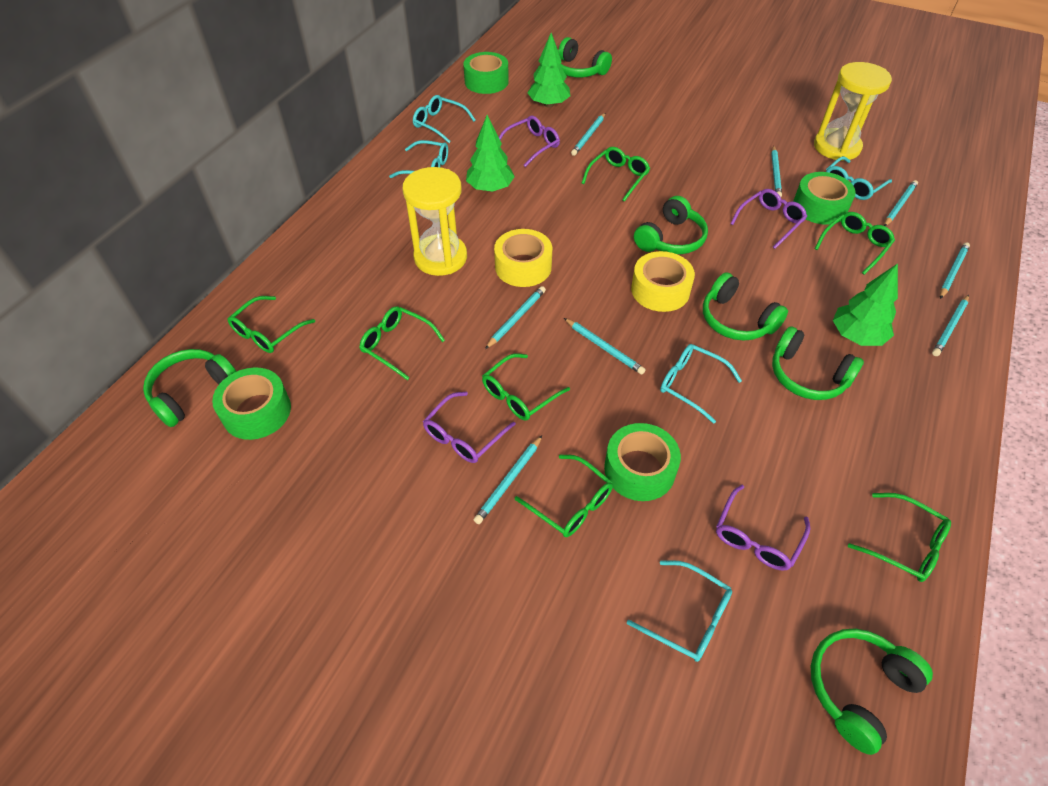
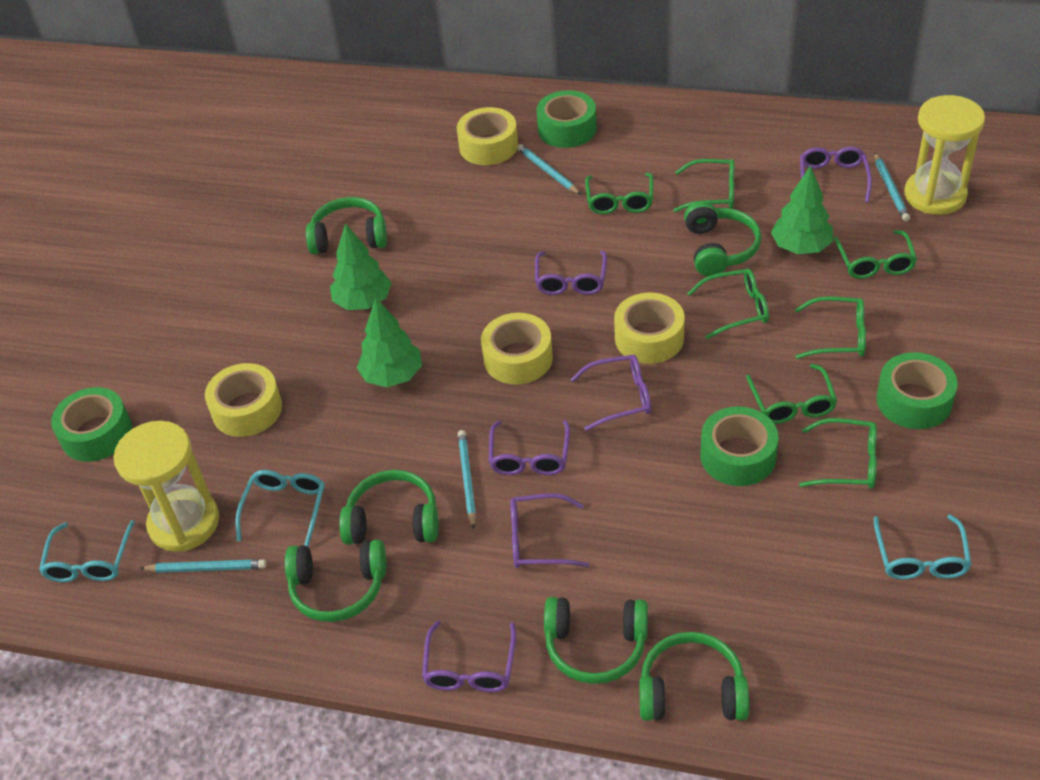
purple glasses: [423,392,516,463] [499,116,560,167] [716,485,810,571] [730,189,807,249] = 4 -> [422,620,516,692] [489,420,570,475] [510,493,589,568] [535,251,607,295] [570,355,651,431] [800,147,872,203] = 6
turquoise glasses: [389,140,448,178] [413,95,476,143] [627,560,732,662] [660,344,742,424] [826,156,892,200] = 5 -> [39,520,135,582] [236,470,325,547] [874,514,972,580] = 3
turquoise pencil: [474,436,542,524] [485,286,546,349] [564,318,646,374] [571,113,605,156] [771,146,782,197] [884,180,918,226] [932,295,969,356] [940,242,970,299] = 8 -> [139,559,267,573] [458,430,476,530] [517,144,581,195] [874,153,910,222] = 4
yellow tape: [494,229,552,287] [631,251,695,312] = 2 -> [205,363,282,437] [457,107,518,165] [481,313,553,384] [614,293,685,364] = 4

